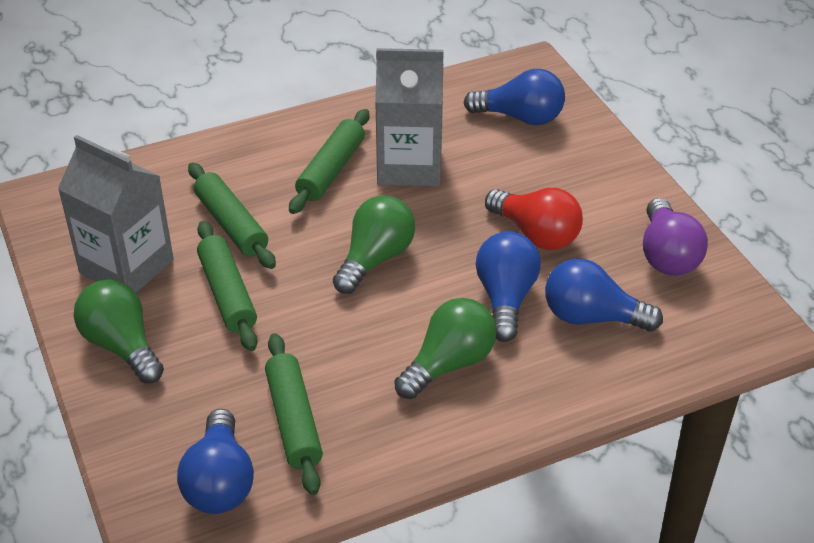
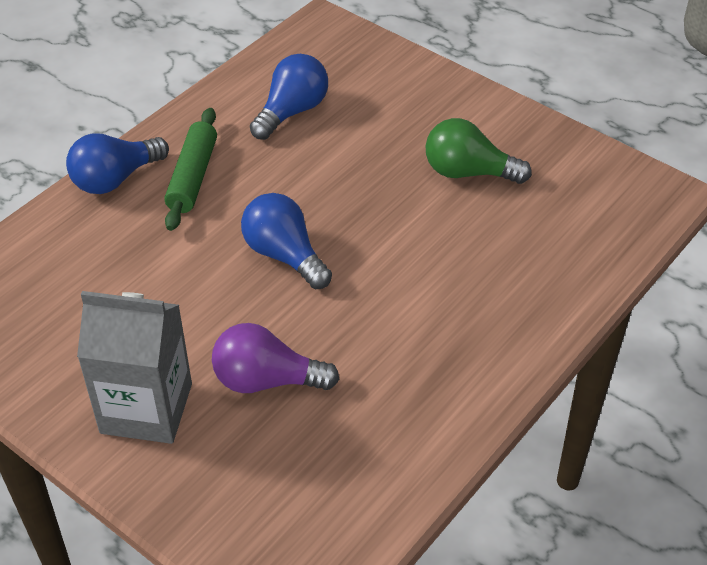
blue light bulb: [177,409,254,514] [463,69,565,125] [476,231,541,342] [545,258,663,332] = 4 -> [66,133,169,194] [241,193,332,289] [250,54,328,140] = 3
green light bulb: [74,280,164,384] [333,195,415,294] [394,298,497,399] = 3 -> [425,118,532,184] = 1
green rolling pin: [188,163,276,269] [197,221,258,351] [265,333,323,495] [289,109,370,214] = 4 -> [164,108,217,231] = 1
grey carton: [58,135,174,293] [375,48,444,187] = 2 -> [77,291,192,444] = 1
red light bulb: [485,188,583,250] = 1 -> none = 0

